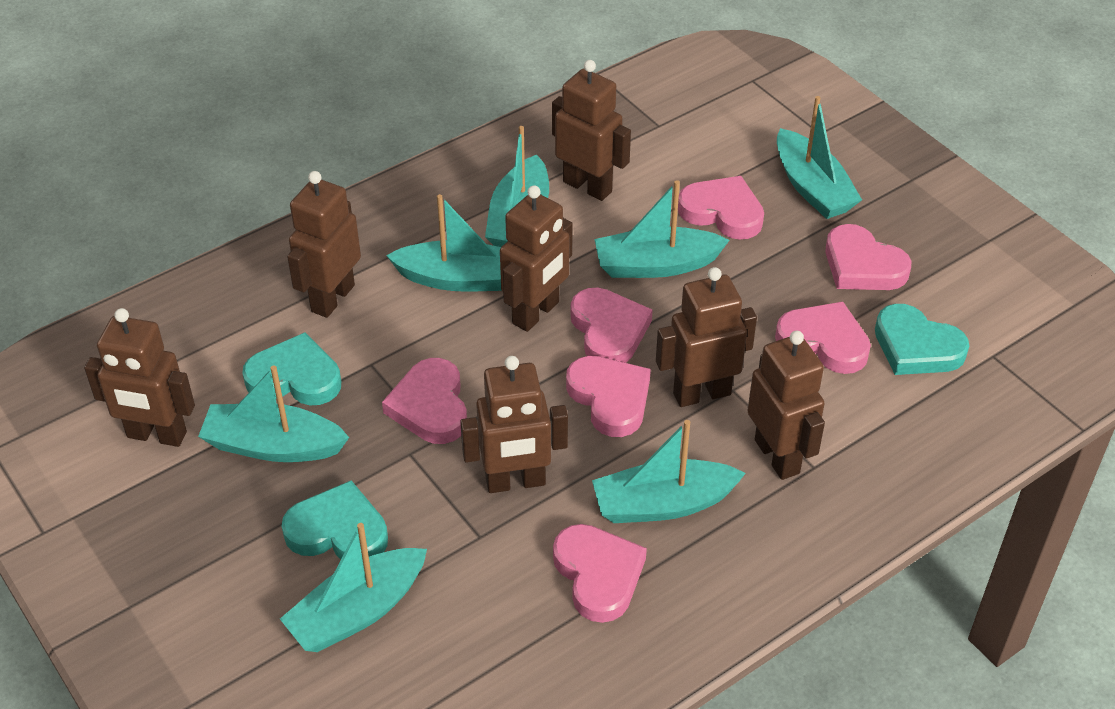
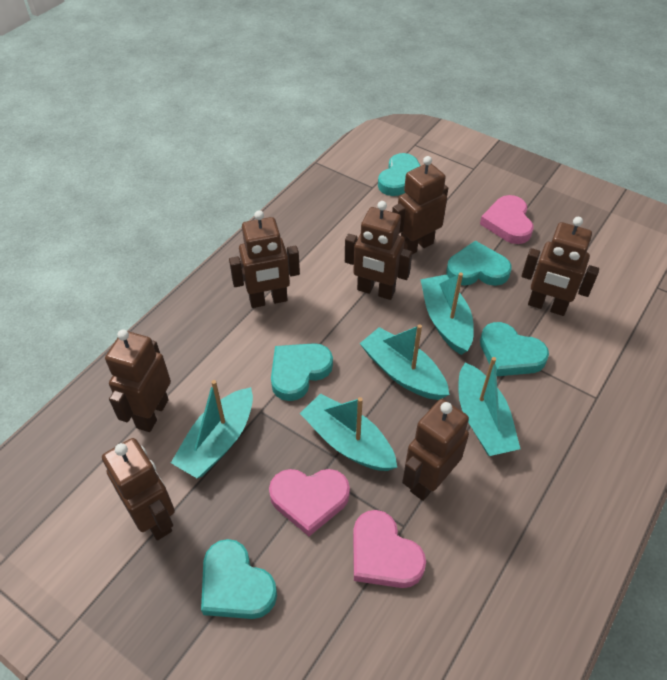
pink heart: [382,358,467,444] [553,524,647,623] [566,356,651,437] [571,287,653,363] [678,176,764,240] [775,302,871,374] [825,224,911,290] = 7 -> [269,469,350,536] [353,510,426,588] [480,195,533,244] = 3
turquoise boat: [198,366,349,462] [280,523,427,652] [386,194,502,292] [485,126,549,247] [592,420,746,523] [594,180,730,278] [777,96,862,219] = 7 -> [171,380,253,478] [300,393,397,471] [360,324,449,400] [420,273,474,355] [458,357,520,456] = 5
turquoise heart: [242,332,341,405] [282,480,388,559] [875,304,969,375] = 3 -> [201,539,277,619] [271,343,333,401] [378,153,421,196] [446,241,512,286] [480,322,549,376] = 5

